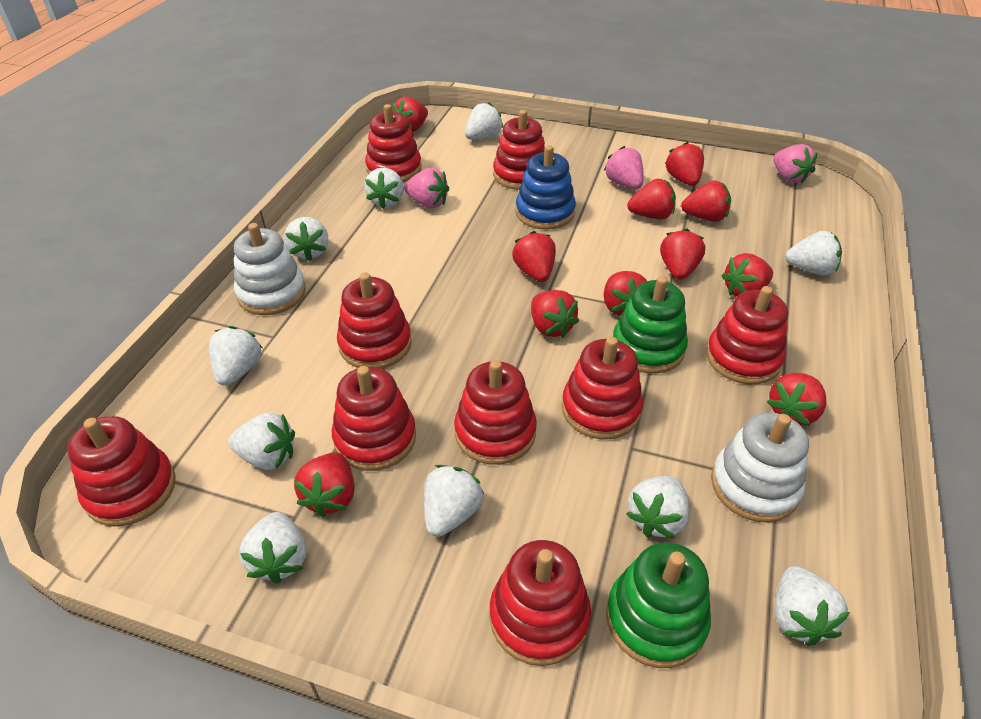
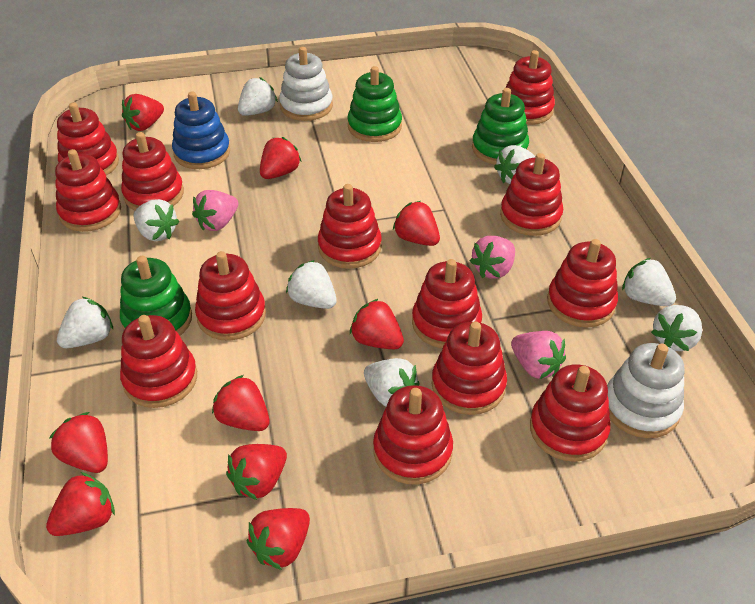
green stacking toy: [606,542,711,668] [613,276,688,374] = 2 -> [120,256,192,335] [347,66,402,142] [472,88,529,165] = 3
red stacking toy: [67,416,176,527] [332,366,416,471] [337,273,412,369] [365,104,422,182] [454,360,537,465] [489,540,591,666] [493,110,545,190] [562,337,643,439] [706,286,788,384] = 9 -> [55,149,121,232] [57,102,119,175] [120,315,197,408] [121,132,184,210] [195,251,266,341] [318,184,382,269] [373,385,453,484] [412,259,482,348] [432,321,507,415] [500,153,563,236] [505,50,555,125] [530,364,611,462] [547,239,618,327] = 13
red strawberry: [294,452,355,517] [392,97,428,132] [512,231,556,282] [531,290,579,338] [603,271,647,316] [627,179,676,219] [660,229,705,280] [665,142,704,186] [681,180,731,222] [722,253,773,297] [767,373,826,426] = 11 -> [46,472,115,536] [49,412,108,473] [122,94,164,131] [212,375,270,431] [226,444,287,500] [247,508,310,570] [260,137,302,179] [350,299,404,349] [393,201,440,246] = 9
white strawberry: [209,326,262,386] [228,413,295,470] [239,512,306,584] [284,217,328,261] [364,168,404,209] [424,465,484,537] [465,102,503,140] [626,476,690,539] [774,566,850,646] [785,231,842,275] = 10 -> [57,297,113,348] [134,199,179,241] [238,77,278,116] [286,260,337,309] [364,358,420,407] [494,145,536,184] [622,258,676,306] [651,305,702,351] = 8

